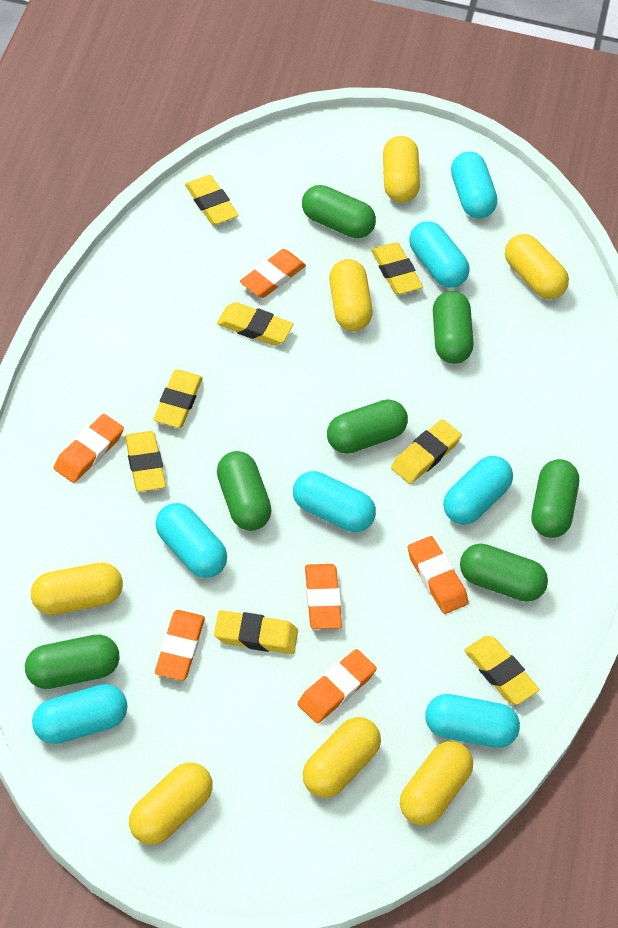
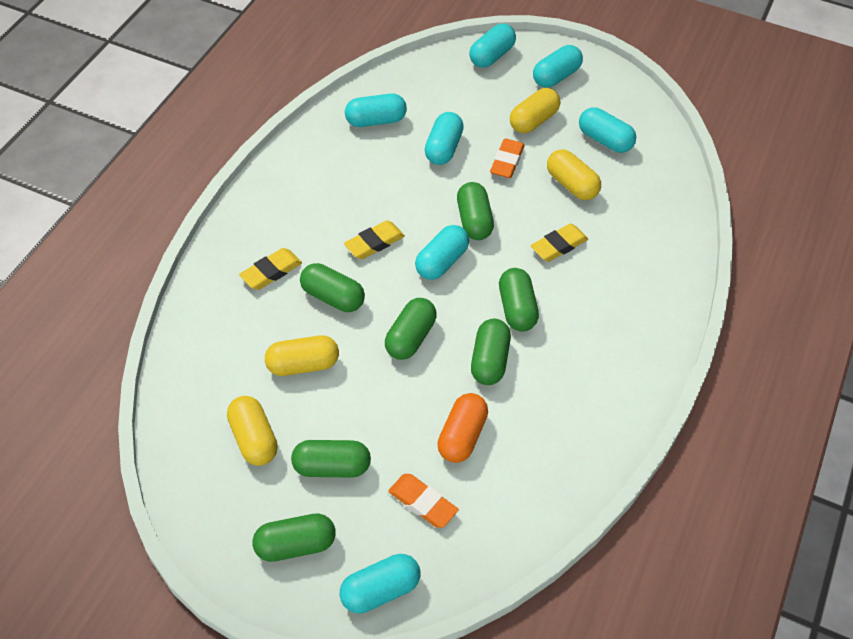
orange capsule: none = 0 -> [437,393,488,463] = 1
orange eraser: [54,414,124,483] [155,610,205,681] [240,249,306,298] [297,649,377,723] [305,564,342,629] [408,536,468,614] = 6 -> [388,474,459,528] [490,138,525,178] = 2
yellow capsule: [31,563,123,615] [129,762,213,845] [303,717,381,798] [329,259,372,331] [383,136,420,202] [400,741,473,826] [505,234,569,299] = 7 -> [227,396,278,466] [265,335,339,376] [510,88,560,133] [547,149,601,200] = 4
yellow eraser: [125,431,166,492] [153,370,203,428] [185,175,239,225] [214,610,298,654] [217,302,293,346] [371,242,423,295] [391,419,462,484] [464,636,539,705] = 8 -> [239,248,302,290] [344,220,405,259] [531,223,588,262] = 3

